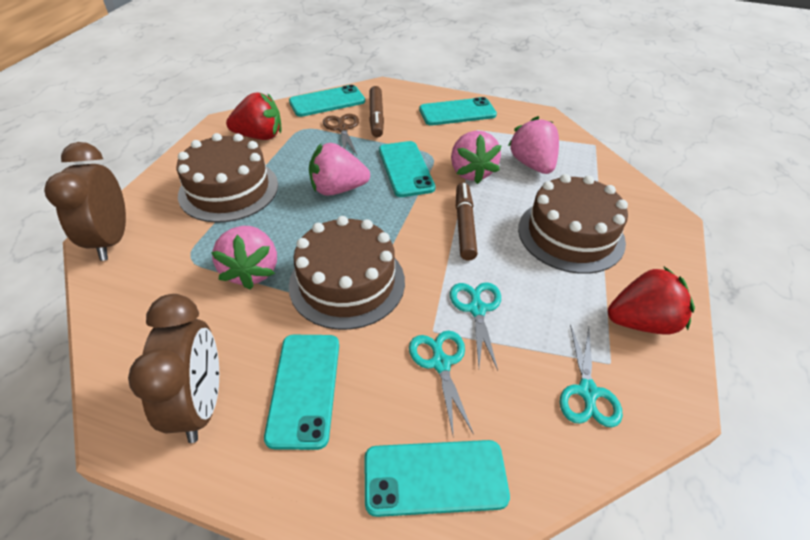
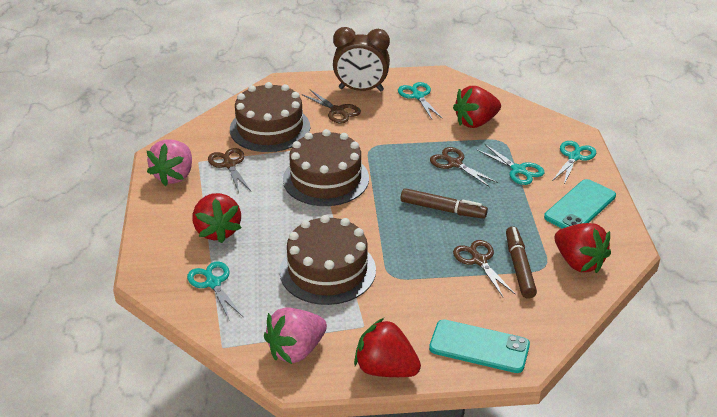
brown clock: [44,142,126,261] [128,294,219,443] = 2 -> [333,27,390,92] = 1
brown scissors: [323,114,359,155] = 1 -> [208,148,251,193] [301,90,361,123] [430,147,498,187] [453,240,516,297] = 4
pink strawberry: [211,226,277,290] [309,143,370,196] [451,131,502,184] [508,116,559,174] = 4 -> [147,140,192,186] [264,307,327,364] = 2
red strawberry: [226,92,282,140] [608,267,695,335] = 2 -> [192,193,241,243] [354,318,421,377] [453,86,501,128] [554,223,611,273] = 4
turquoise phone: [264,335,339,450] [289,85,365,117] [365,440,510,517] [379,141,435,197] [419,97,497,126] = 5 -> [429,319,530,373] [544,179,616,229] = 2
turquoise scissors: [409,331,474,435] [450,282,501,370] [560,324,623,427] = 3 -> [187,261,243,321] [398,82,443,119] [476,144,545,185] [552,141,596,185] = 4

